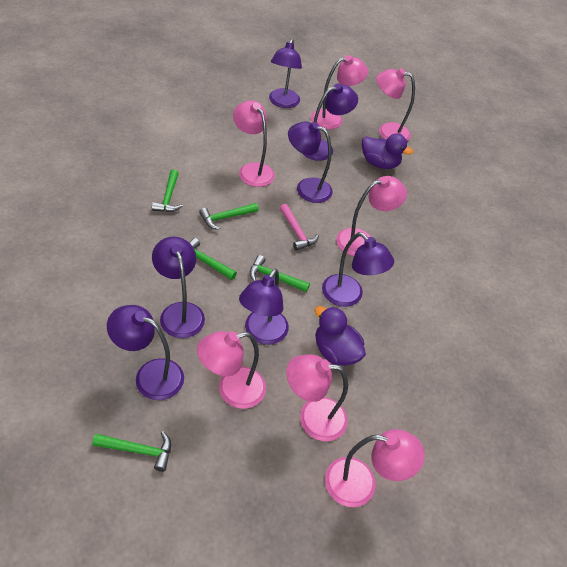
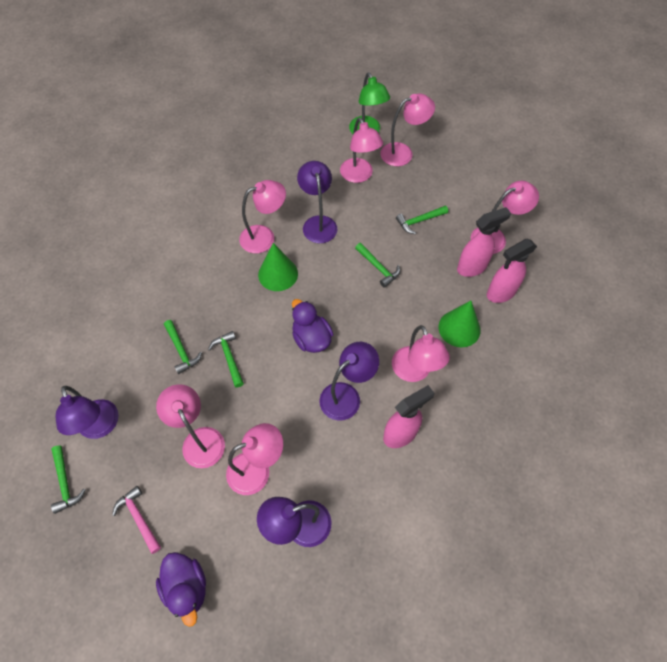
green cone: none = 0 -> [258,243,298,291] [439,301,481,347] = 2
green lamp: none = 0 -> [349,72,390,134] = 1
pink spray bottle: none = 0 -> [383,385,434,448] [457,207,511,277] [487,239,537,303] = 3
purple lamp: [107,305,184,400] [152,237,205,338] [239,269,289,345] [269,39,302,108] [288,121,333,203] [302,83,358,161] [322,232,394,307] = 7 -> [56,386,119,439] [257,497,332,547] [297,161,338,243] [319,342,379,421] = 4

